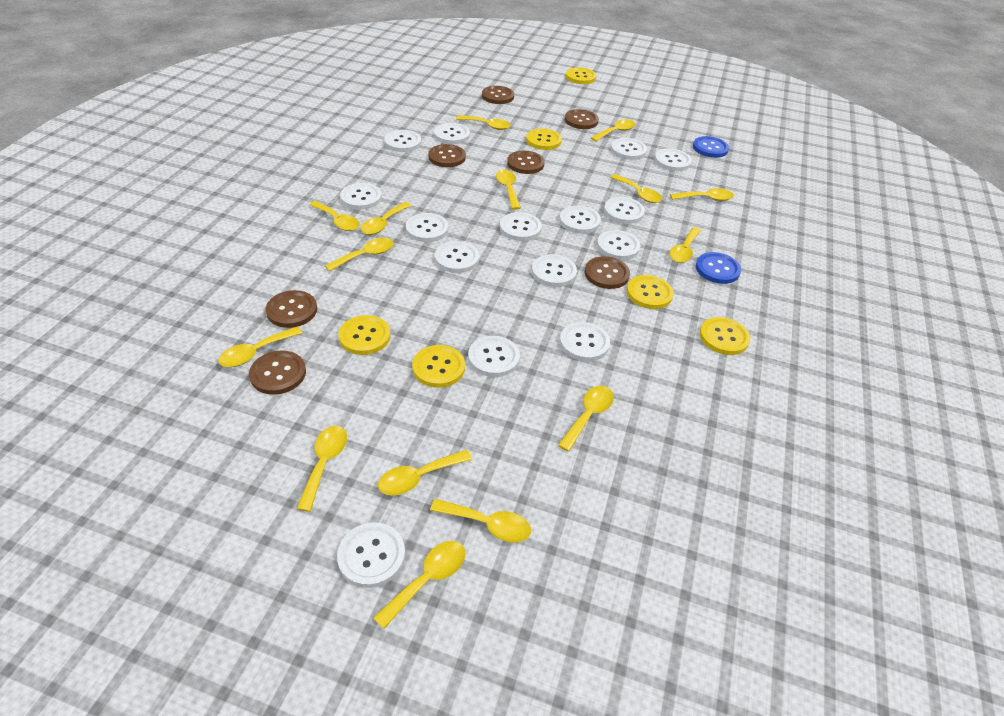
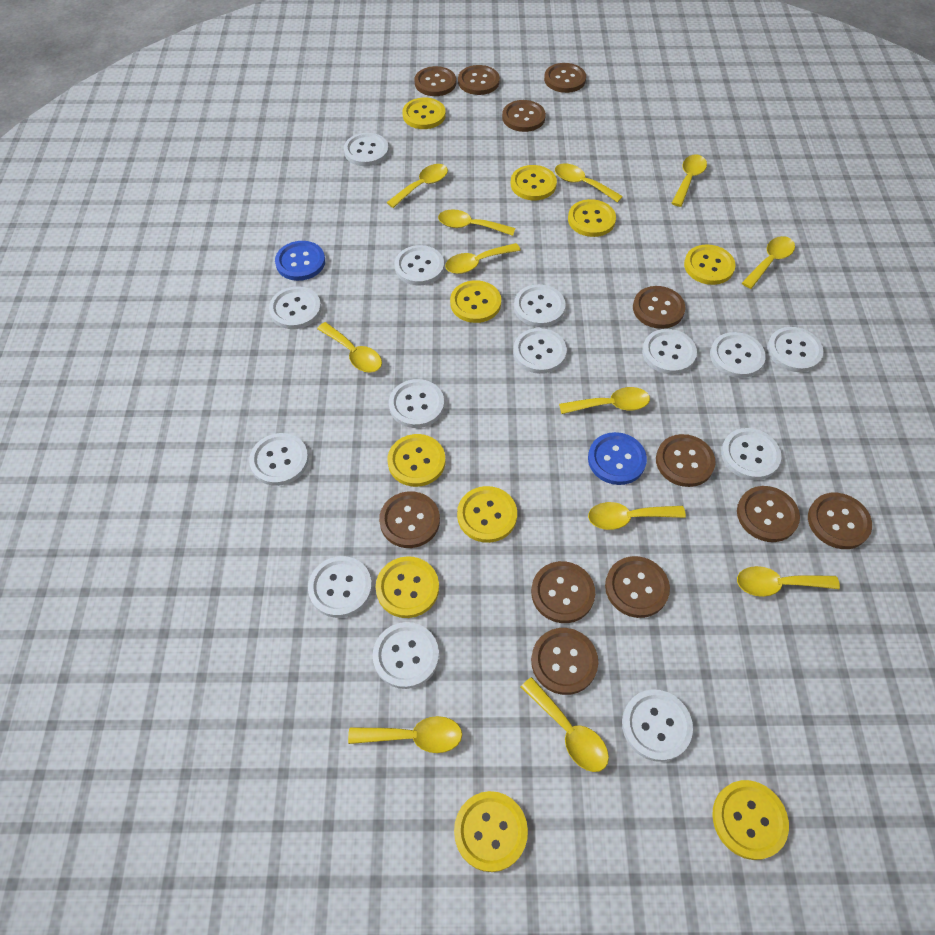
brown button: [249,350,306,395] [265,290,317,328] [428,144,466,167] [482,86,514,104] [507,151,545,174] [565,109,599,129] [585,256,630,289] = 7 -> [379,491,440,548] [415,66,456,96] [458,65,500,95] [502,100,546,132] [531,561,595,623] [531,628,598,695] [544,63,586,93] [605,556,670,618] [633,286,686,329] [656,434,716,487] [737,486,800,542] [808,493,872,549] = 12
white button: [337,522,405,588] [340,183,382,210] [384,130,421,152] [406,213,449,242] [434,123,470,144] [435,241,479,273] [468,336,520,377] [500,212,542,241] [532,254,577,287] [559,206,601,234] [560,322,610,361] [597,230,640,260] [604,197,645,224] [611,138,647,160] [654,148,692,171] = 15 -> [249,433,309,486] [269,286,321,329] [308,556,372,618] [344,133,389,166] [373,622,439,689] [389,379,444,428] [395,245,444,285] [513,328,567,374] [514,284,566,327] [622,689,693,762] [642,329,697,374] [710,332,766,378] [721,428,781,480] [767,327,824,372] = 14
yellow button: [338,315,390,355] [412,345,465,388] [526,128,562,150] [566,67,596,84] [627,275,674,309] [699,317,750,355] = 6 -> [375,556,439,618] [387,434,445,487] [402,98,446,129] [450,280,501,323] [454,791,528,872] [457,486,517,543] [511,165,557,200] [568,199,616,237] [684,244,736,285] [712,780,789,860] = 10
yellow spoon: [218,327,302,367] [297,426,347,512] [309,201,360,231] [325,238,394,271] [361,202,411,235] [373,541,466,629] [378,450,472,496] [430,499,531,542] [456,115,511,130] [496,170,521,210] [558,386,614,452] [591,119,635,142] [610,174,662,203] [669,227,701,263] [670,188,734,201] = 15 -> [317,322,382,373] [348,716,462,753] [387,164,448,208] [438,209,515,236] [445,243,521,274] [521,677,609,772] [555,164,623,203] [559,387,650,414] [588,502,686,530] [672,154,707,207] [737,566,840,597] [742,236,795,289] = 12

